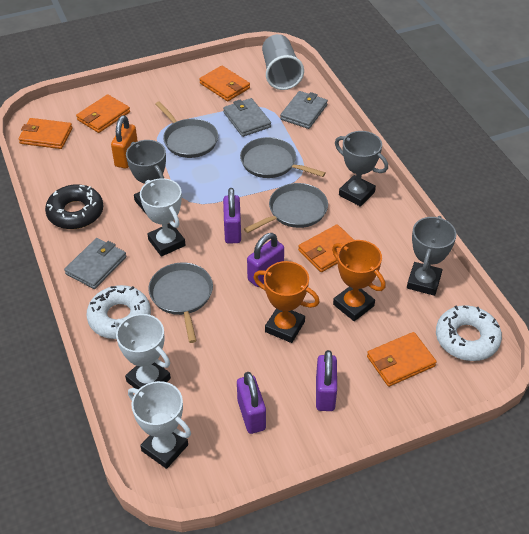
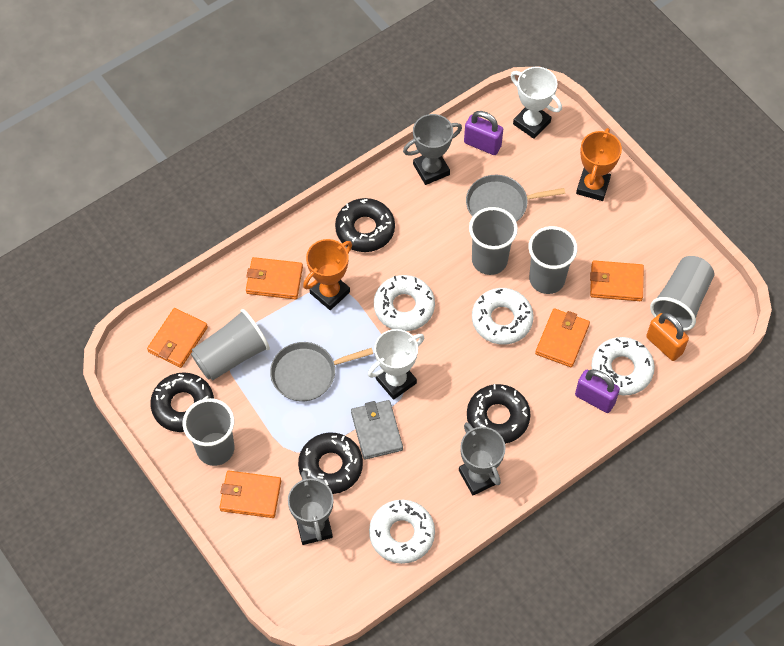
black donut: [45,184,103,229] = 1 -> [150,372,214,432] [298,433,363,494] [335,198,395,252] [467,384,531,444] = 4
grey cup: [262,34,304,90] = 1 -> [183,398,234,466] [191,309,270,381] [469,207,518,275] [528,226,578,294] [650,256,714,331] = 5
grey pan: [148,262,213,343] [155,101,218,158] [240,137,326,178] [244,183,328,233] = 4 -> [270,342,373,402] [466,175,565,222] = 2
grey wallet: [64,238,126,289] [223,98,271,137] [280,91,328,129] = 3 -> [351,400,403,460] = 1
purple padlock: [223,188,241,244] [237,372,266,434] [247,233,284,287] [316,350,337,411] = 4 -> [464,111,503,155] [575,369,620,413] = 2
white donut: [86,285,151,339] [436,305,502,361] = 2 -> [369,500,435,564] [374,275,435,331] [472,288,534,345] [591,337,655,395] = 4
white trophy: [115,314,171,389] [128,381,191,469] [140,178,186,257] = 3 -> [368,329,424,400] [511,67,562,139] = 2

